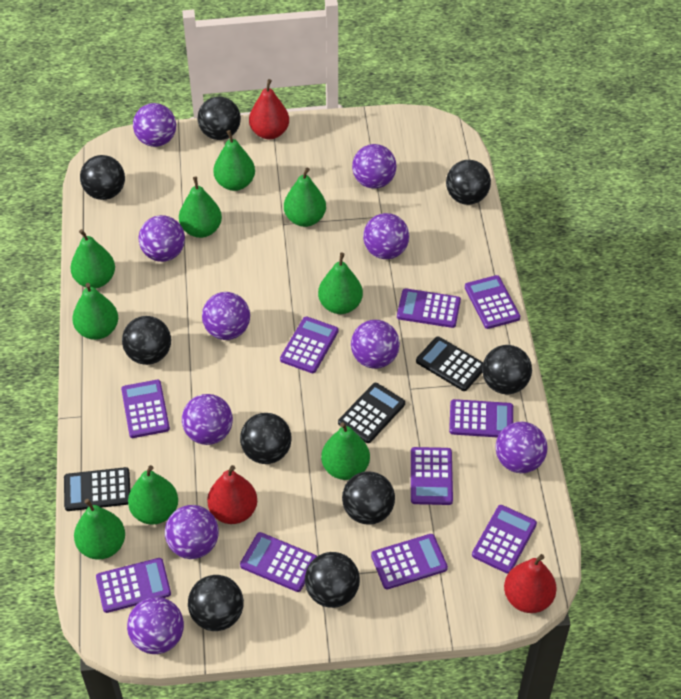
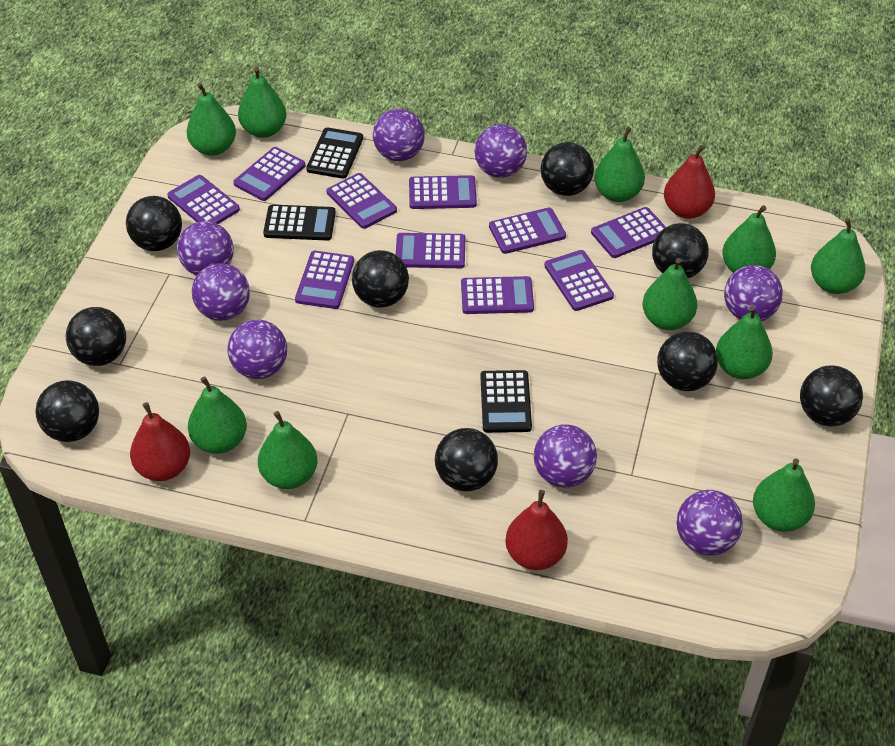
green pear: [70,229,115,288] [72,283,118,340] [74,499,125,560] [128,465,178,525] [179,176,222,238] [213,130,255,191] [284,168,326,227] [318,253,363,314] [321,422,370,480] = 9 -> [187,83,236,156] [188,376,247,454] [238,67,287,138] [258,411,317,489] [594,127,645,202] [642,258,697,330] [716,306,773,379] [722,205,776,273] [753,459,815,532] [811,218,866,294] = 10
purple ball: [127,597,184,654] [133,103,176,147] [138,215,185,262] [165,505,219,559] [182,394,233,445] [202,292,250,340] [351,320,400,369] [352,144,397,189] [363,213,409,259] [495,422,548,473] = 10 -> [177,221,234,276] [192,263,250,321] [227,320,287,379] [373,109,425,161] [475,124,527,178] [534,424,597,488] [676,490,743,556] [724,265,783,321] = 8

